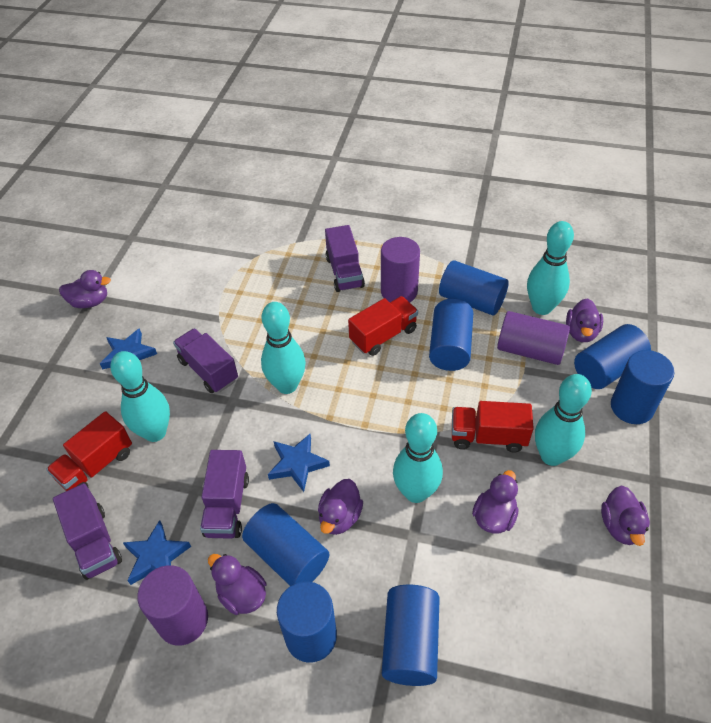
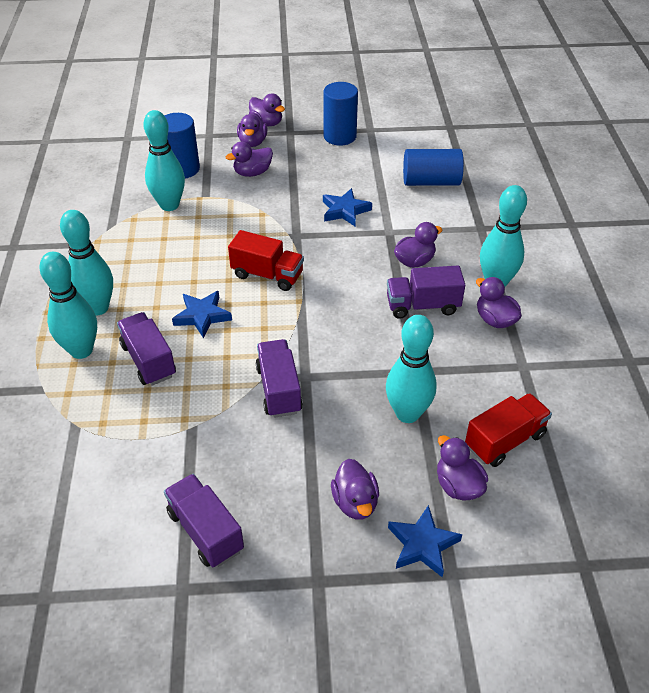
blue cylinder: [242,503,329,586] [277,581,337,663] [382,585,440,686] [429,299,473,371] [439,260,509,316] [574,324,651,389] [611,350,675,424] = 7 -> [164,113,200,178] [323,82,358,146] [403,149,464,186] = 3
purple cylinder: [137,565,208,646] [381,237,420,302] [497,311,570,365] = 3 -> none = 0
purple duck: [59,270,111,308] [208,554,266,615] [318,479,363,535] [472,470,519,534] [566,298,603,342] [601,486,650,546] = 6 -> [226,142,273,177] [237,113,267,147] [249,93,285,126] [331,459,379,520] [394,222,442,268] [437,435,488,501] [476,277,522,328] = 7
red truck: [46,411,132,491] [348,296,418,356] [452,401,534,452] = 3 -> [228,230,304,291] [465,393,552,467] = 2

